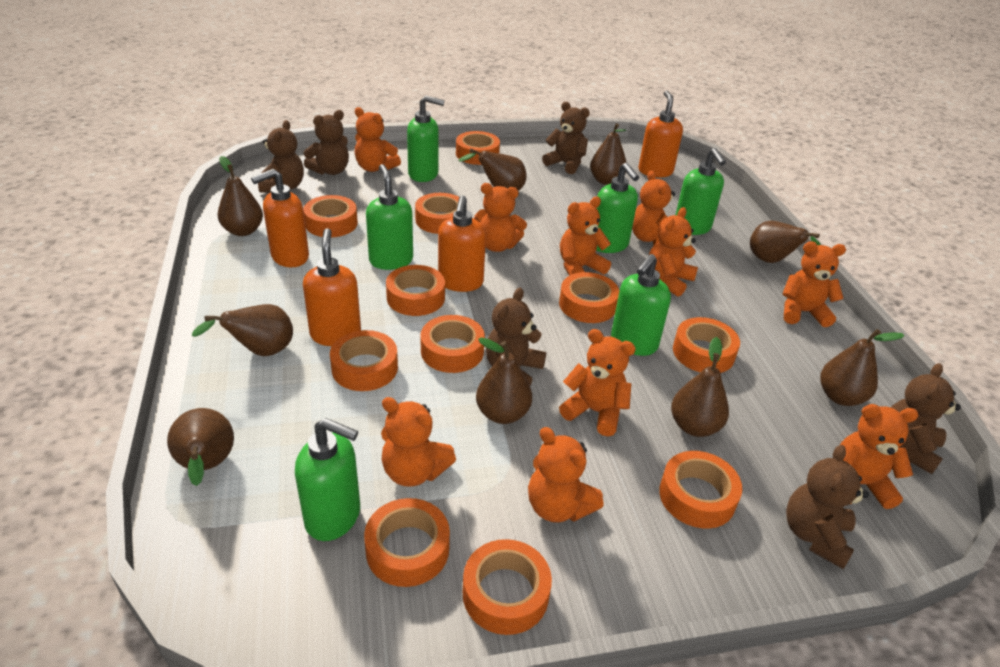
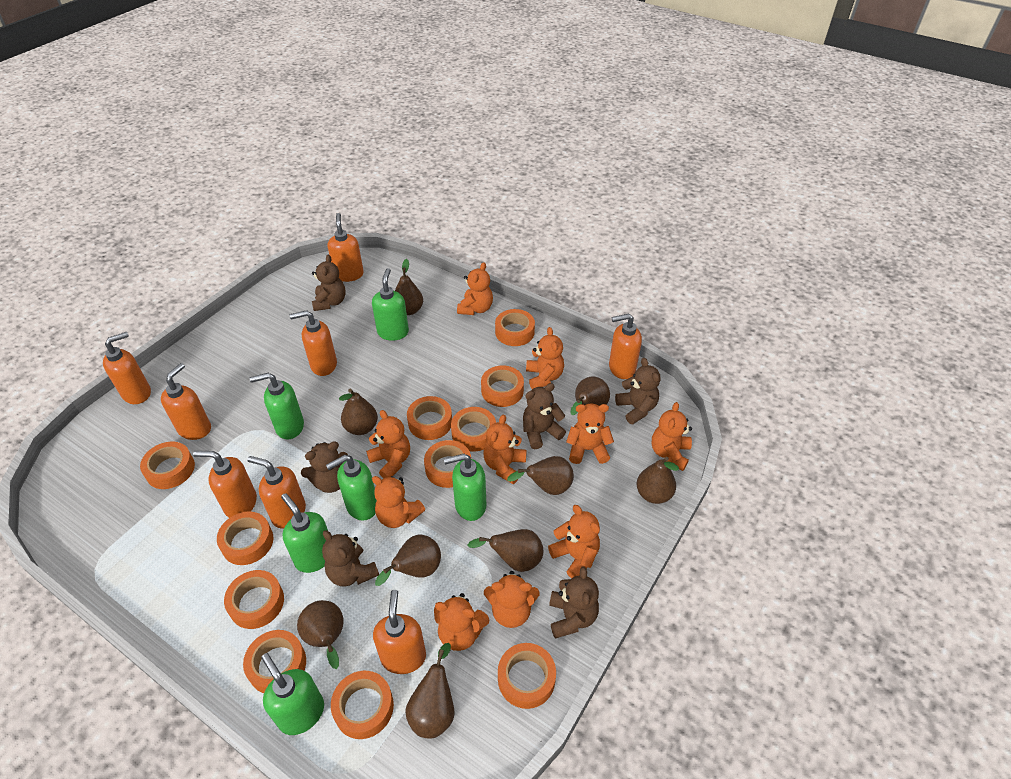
orange soap dispenser: [251,169,309,267] [303,228,361,346] [438,195,486,292] [639,90,683,177] = 4 -> [103,332,151,404] [161,363,211,440] [193,451,257,518] [247,456,306,529] [290,310,337,376] [328,213,364,282] [373,590,426,674] [609,314,642,379] = 8

